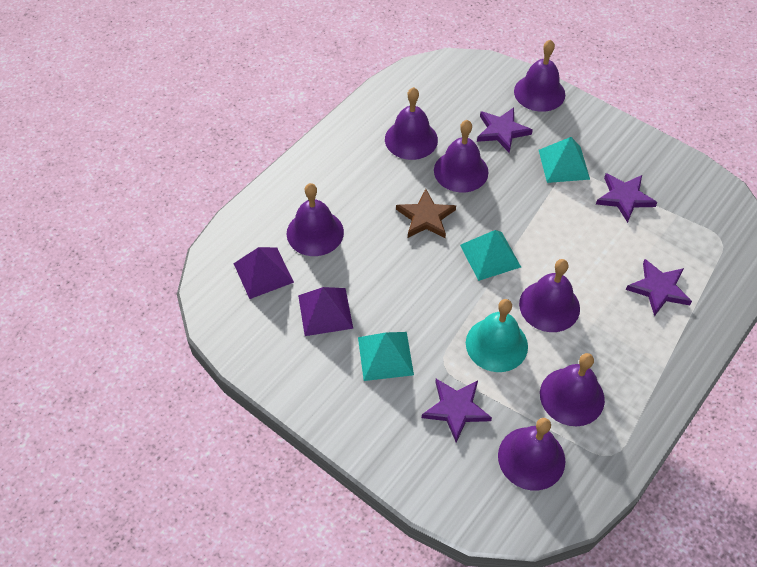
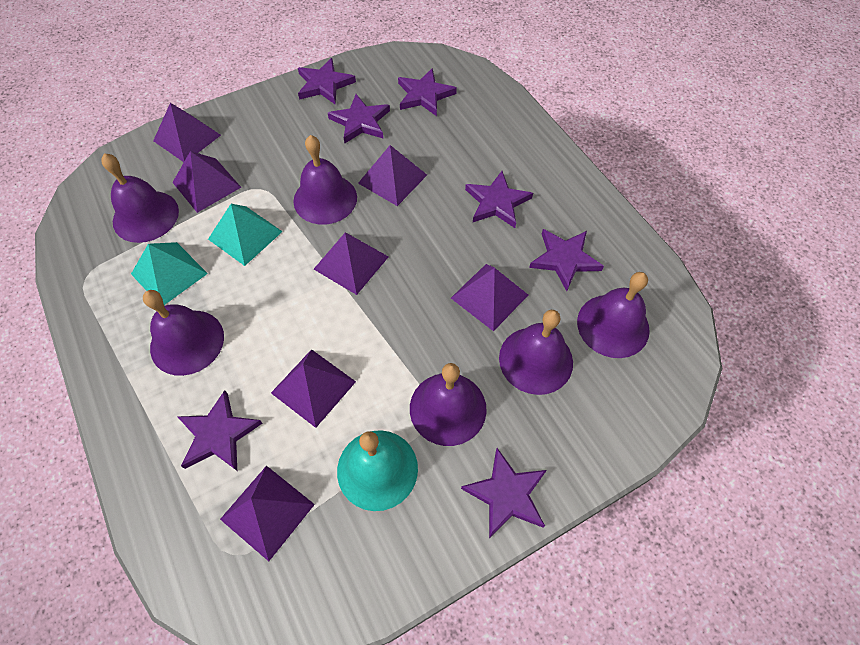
brown star: [396,189,456,238] = 1 -> none = 0
purple bell: [287,183,344,256] [385,87,438,160] [434,120,489,193] [498,418,565,491] [514,39,565,112] [519,259,580,332] [540,353,605,426] = 7 -> [101,153,179,243] [143,290,224,376] [294,135,357,225] [410,363,487,446] [499,310,573,395] [577,272,650,358] = 6
purple pyramid: [233,247,294,299] [298,287,353,336] = 2 -> [153,103,221,162] [172,151,241,213] [220,466,315,561] [271,349,356,428] [314,232,389,295] [358,145,427,206] [451,264,528,331] = 7
purple star: [422,379,492,443] [477,108,533,153] [596,173,658,223] [626,259,692,316] = 4 -> [178,390,263,471] [298,58,356,105] [328,94,390,144] [398,68,457,116] [461,448,547,538] [465,171,533,228] [529,229,604,291] = 7
turquoise pyramid: [358,332,414,381] [460,230,521,281] [539,137,590,183] = 3 -> [131,242,208,305] [208,204,283,266] = 2

